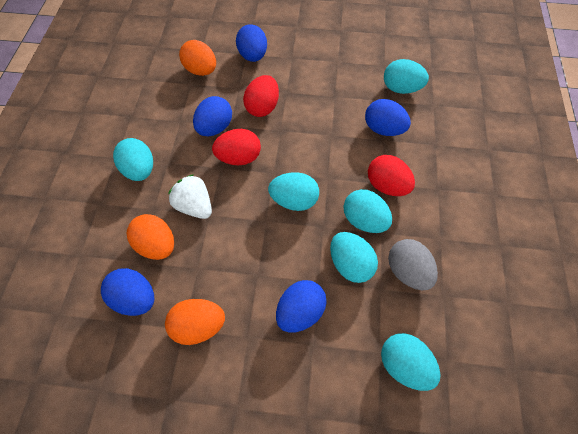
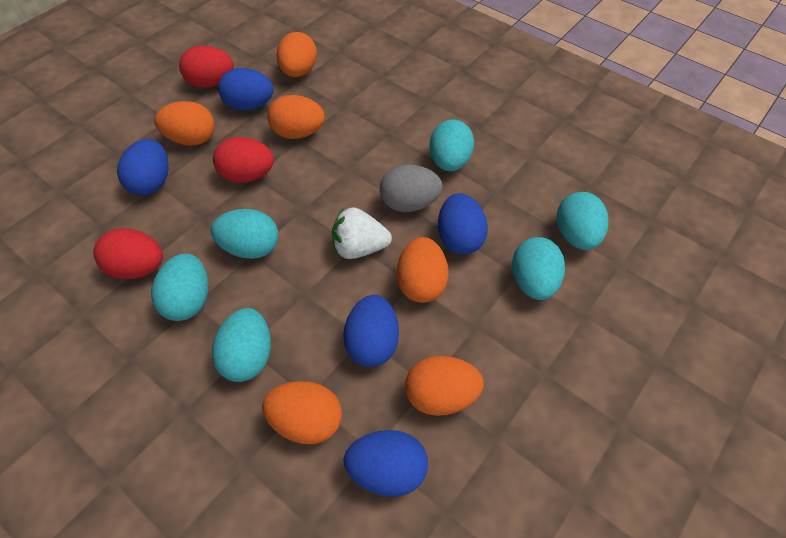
orange egg: [127,214,174,260] [165,299,225,345] [179,40,216,76] = 3 -> [154,101,215,146] [262,381,342,444] [267,95,325,139] [276,32,317,77] [397,237,448,303] [405,356,484,416] = 6

